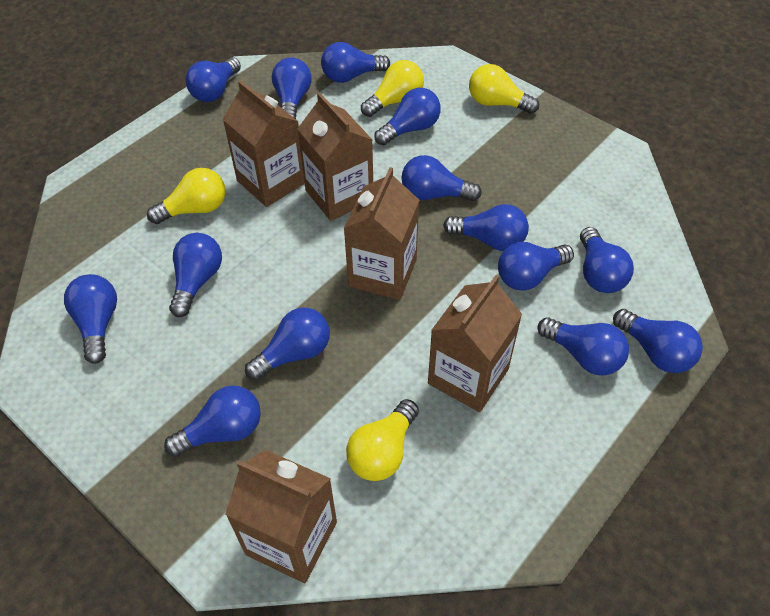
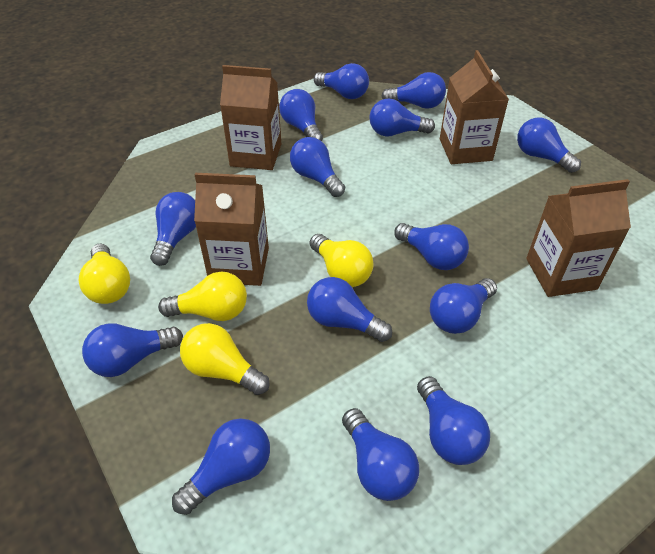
brown carton: [223,81,305,207] [225,449,337,583] [298,92,373,221] [343,167,419,300] [428,275,522,412] = 5 -> [194,173,269,286] [220,65,281,170] [440,50,509,164] [526,179,631,297] = 4

